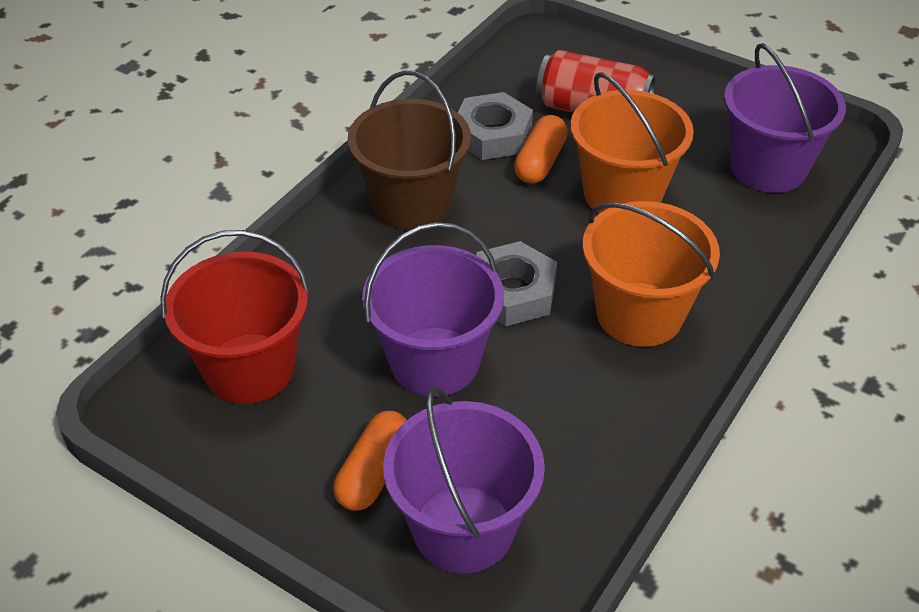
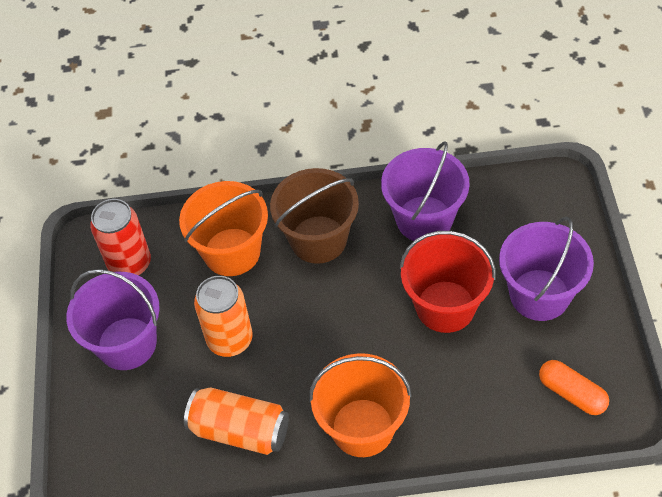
grey nut: [458,92,533,160] [476,241,557,326] = 2 -> none = 0
orange can: none = 0 -> [184,388,289,455] [194,276,253,357] = 2
orange capsule: [333,411,407,511] [514,115,568,184] = 2 -> [539,360,609,415] = 1

